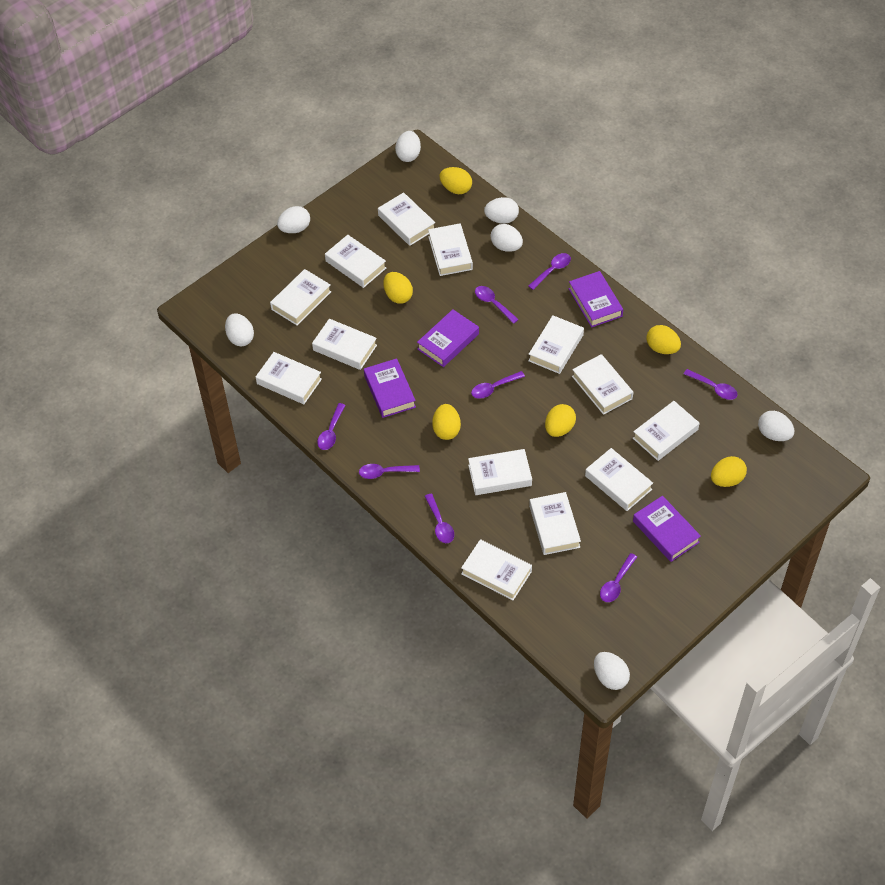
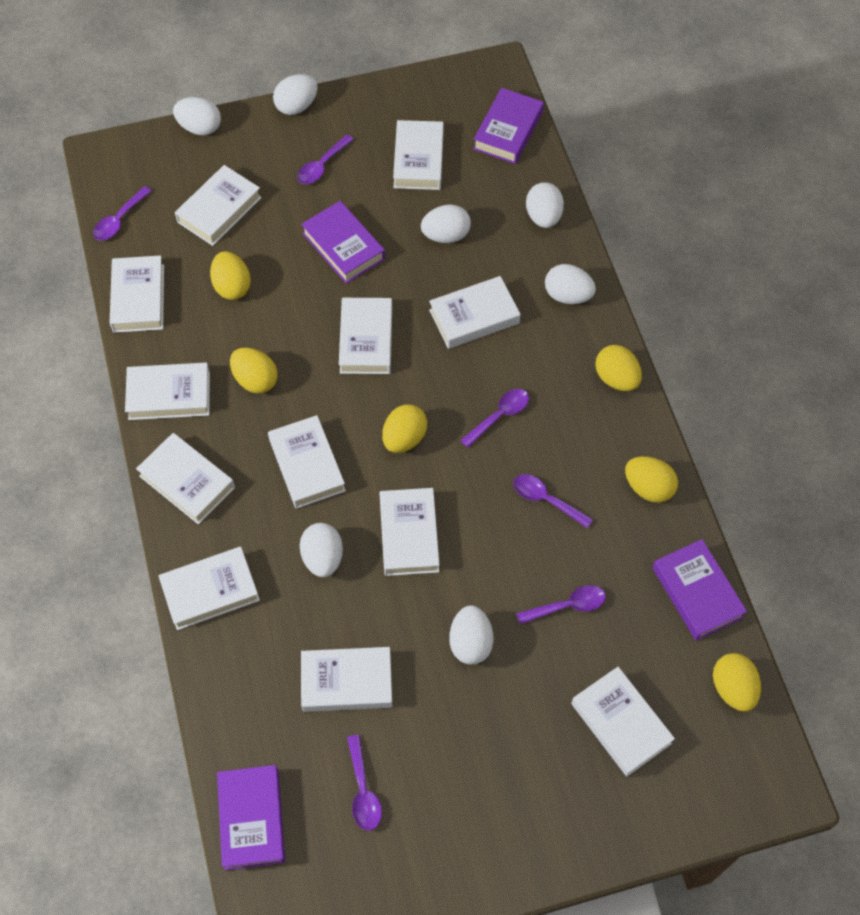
purple spoon: [317,403,345,450] [359,464,420,479] [425,493,454,543] [471,371,525,399] [475,286,519,324] [528,253,571,290] [600,553,637,602] [684,369,737,400] = 8 -> [93,186,152,241] [297,135,354,184] [347,735,382,830] [460,389,529,448] [513,474,593,528] [516,585,606,624] = 6
white book: [256,352,322,404] [270,269,331,325] [312,319,377,370] [325,235,386,288] [378,192,435,246] [428,224,473,276] [461,539,532,600] [468,449,532,495] [528,315,584,374] [529,492,581,555] [572,354,633,415] [585,448,653,511] [633,401,700,461] = 13 -> [110,255,164,333] [125,363,210,420] [136,433,235,525] [158,547,260,630] [175,165,262,246] [268,415,346,509] [301,647,392,712] [339,298,392,374] [379,488,439,576] [393,120,444,190] [429,276,521,349] [571,667,675,776] = 12

